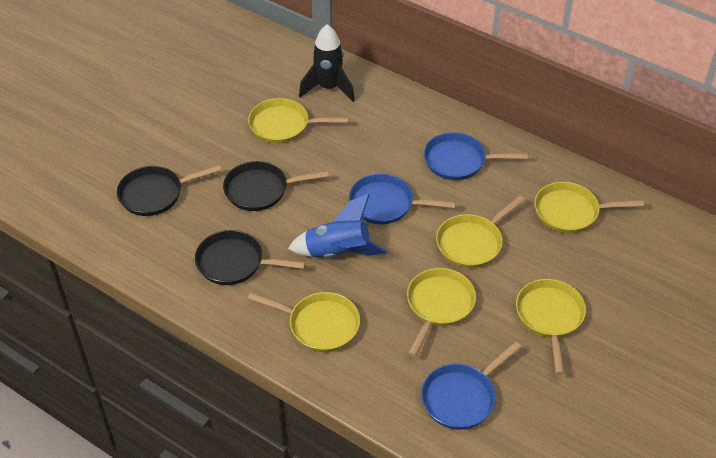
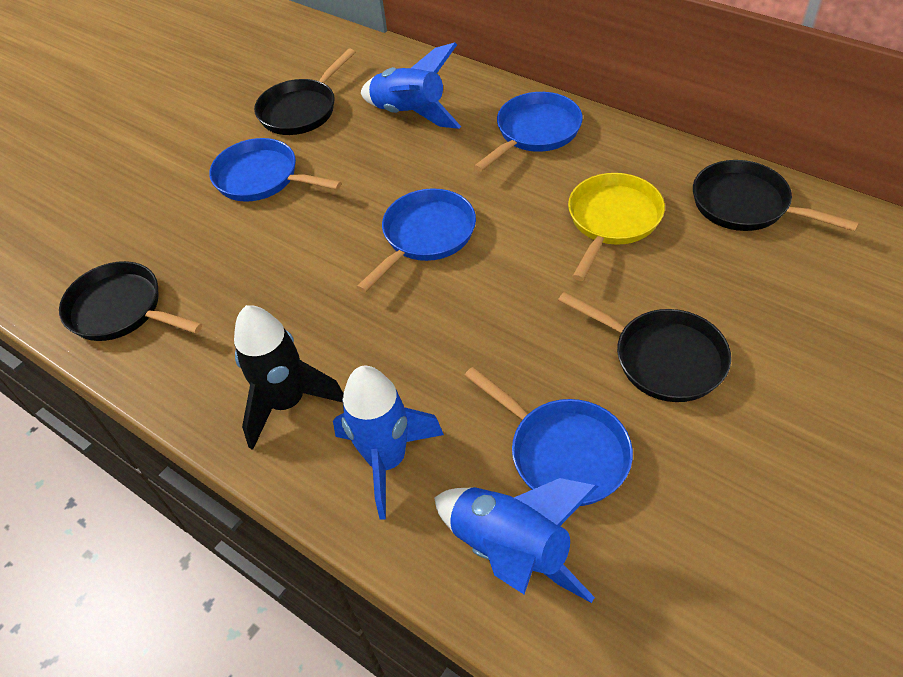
black pan: [117,165,221,216] [195,230,306,285] [223,161,329,211] = 3 -> [59,261,202,341] [254,48,355,135] [558,292,731,402] [693,160,859,231] = 4
blue pan: [349,174,456,224] [421,341,521,430] [424,132,528,180] = 3 -> [209,138,342,202] [357,188,476,292] [464,367,633,506] [474,92,583,172] = 4
blue rocket: [288,194,387,258] = 1 -> [333,366,444,519] [361,42,461,129] [434,478,598,603] = 3
yellow pan: [247,292,360,352] [248,98,349,144] [407,268,476,357] [436,195,525,268] [516,279,586,375] [534,182,644,233] = 6 -> [568,173,665,281] = 1

